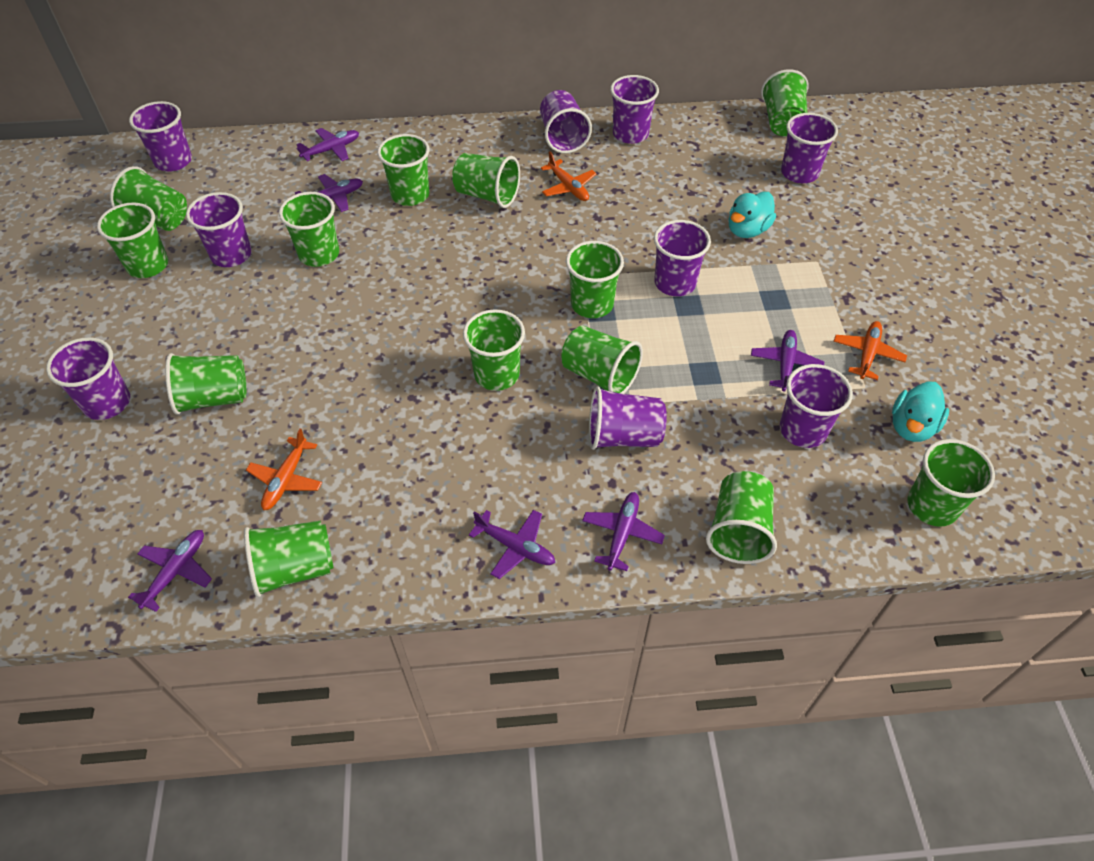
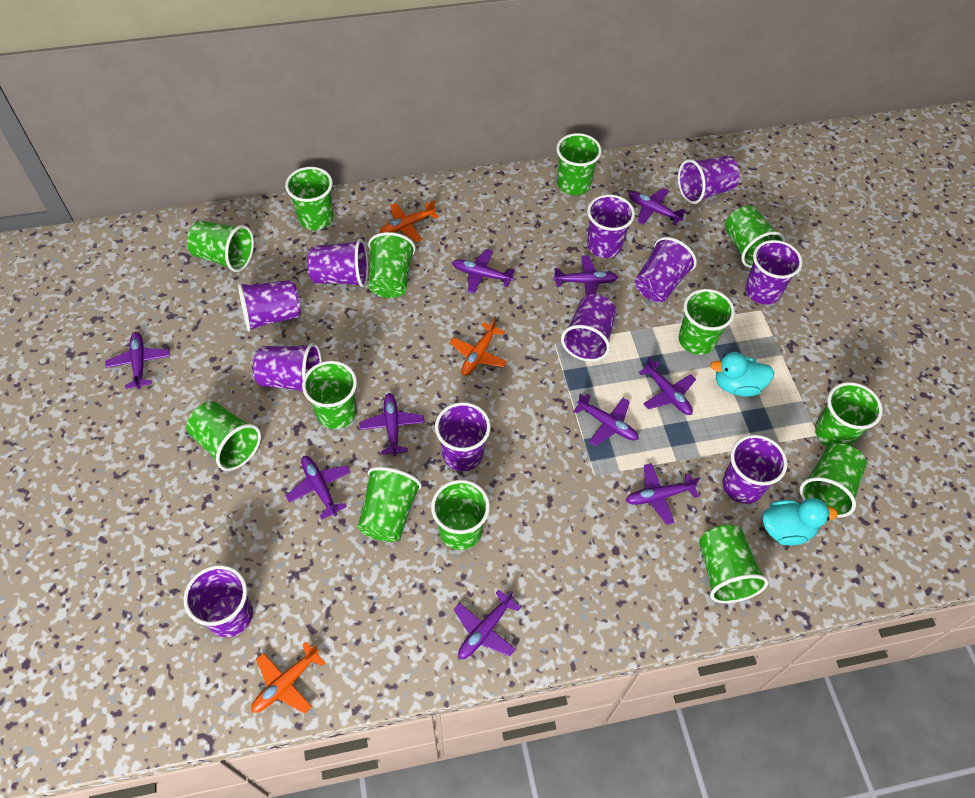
purple cup: [46,337,130,420] [129,101,192,171] [186,192,252,267] [540,90,592,154] [589,387,667,450] [610,75,659,144] [654,220,711,296] [780,364,853,448] [781,113,838,183] = 9 -> [183,565,253,637] [238,280,301,332] [253,343,322,391] [307,239,368,287] [435,402,491,471] [561,294,617,362] [587,194,635,258] [635,237,697,302] [678,156,739,204] [723,435,787,504] [745,240,803,305] = 11
purple plane: [128,530,212,612] [295,174,363,212] [296,128,359,161] [469,510,555,579] [582,492,665,571] [751,330,824,392] = 6 -> [105,332,170,389] [286,456,351,519] [359,393,424,456] [452,249,515,294] [454,590,521,659] [553,256,618,296] [573,394,639,447] [626,463,700,525] [628,188,686,225] [638,357,696,415] = 10

